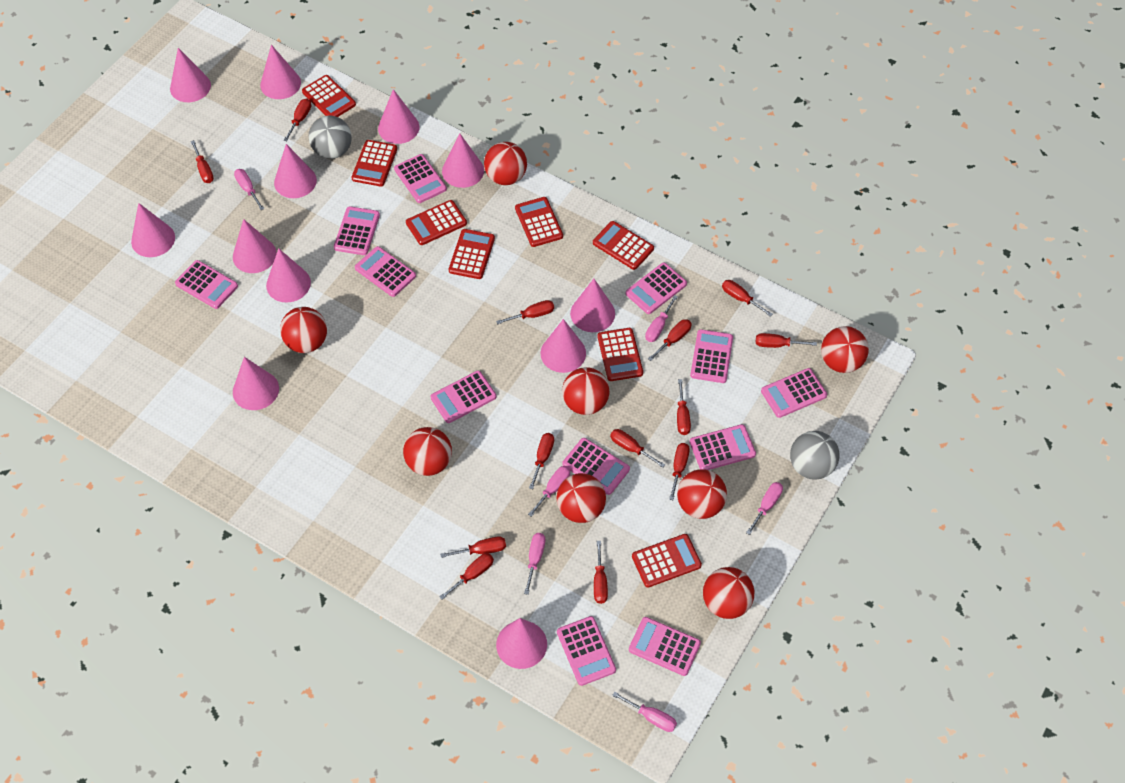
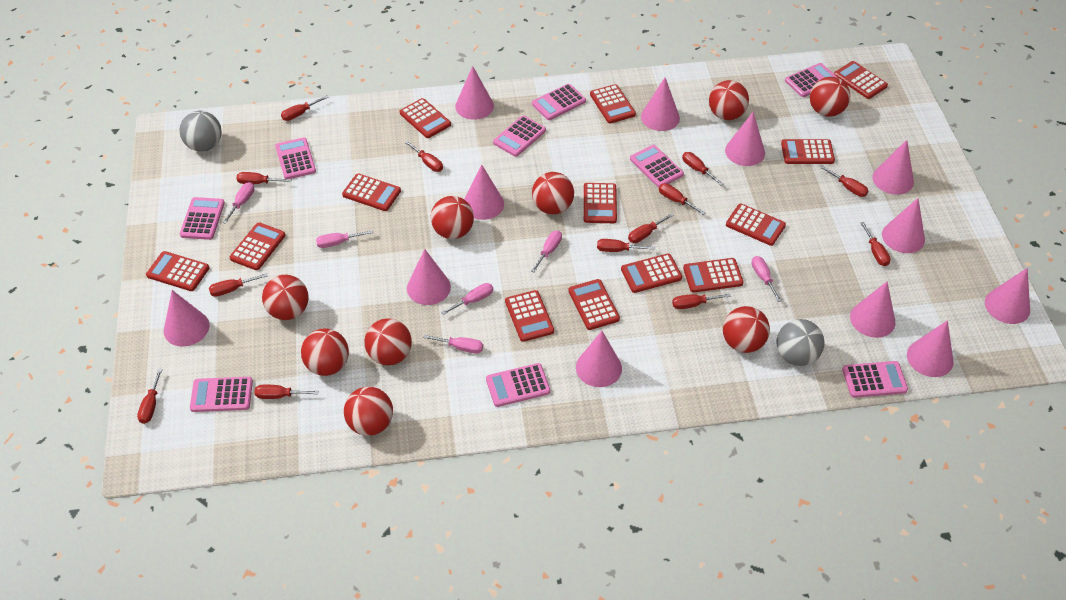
pink calculator: [175,260,238,309] [334,206,380,255] [355,246,416,297] [394,154,447,203] [430,371,496,423] [557,616,616,686] [563,438,630,495] [626,263,687,314] [629,617,701,676] [690,329,733,383] [690,424,756,470] [761,368,827,418] = 12 -> [180,197,225,240] [190,377,253,412] [275,138,316,179] [486,363,550,407] [493,116,546,157] [532,84,586,120] [630,145,684,188] [785,63,838,97] [842,361,908,398] = 9
red ball: [280,307,327,353] [403,427,452,476] [484,142,527,185] [557,473,606,523] [562,367,610,415] [677,469,727,519] [703,567,754,619] [821,326,869,373] = 8 -> [262,275,309,320] [301,328,349,376] [344,387,393,436] [365,318,412,365] [431,196,474,239] [532,172,574,214] [709,80,749,120] [723,306,770,353] [810,77,850,117] = 9
red calculator: [302,75,356,117] [352,140,397,187] [406,200,467,245] [449,229,495,279] [515,197,563,247] [593,221,654,270] [598,328,643,381] [632,534,702,588] = 8 -> [146,251,209,291] [230,222,285,270] [342,174,401,211] [400,98,451,138] [505,290,554,342] [569,279,620,330] [584,183,617,223] [590,84,636,124] [621,254,682,293] [683,258,744,293] [726,204,786,246] [781,139,835,164] [834,61,888,99] = 13

